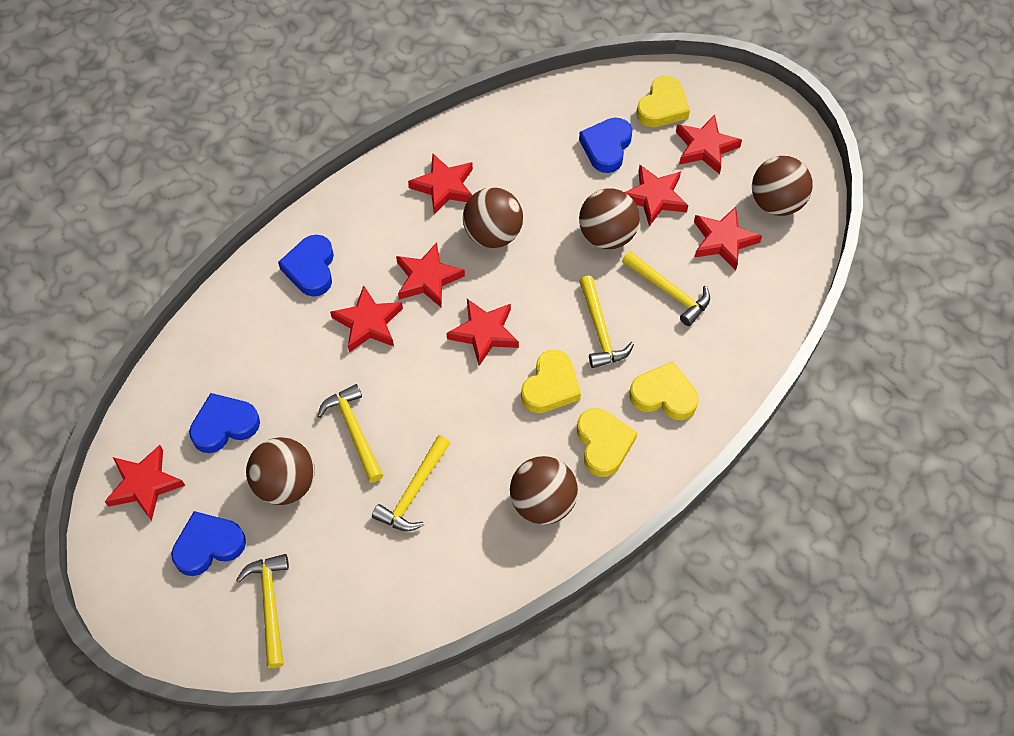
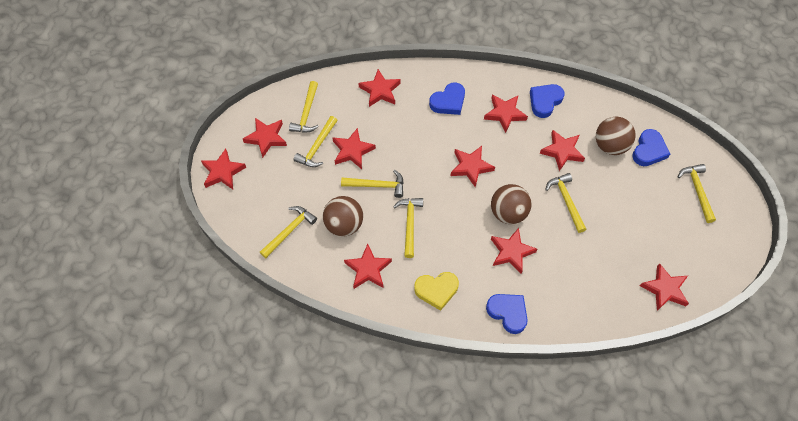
brown ball: [246,437,315,505] [463,187,523,248] [510,456,578,525] [579,188,640,249] [752,156,813,216] = 5 -> [323,196,363,237] [491,184,532,224] [596,117,636,155] = 3
red star: [104,445,185,521] [330,285,403,353] [396,242,465,308] [408,154,473,215] [447,299,519,366] [625,165,688,226] [676,114,742,174] [694,206,762,270] = 8 -> [201,149,246,189] [243,118,287,158] [332,128,376,169] [344,244,392,289] [358,69,401,107] [451,146,495,187] [484,95,528,133] [491,228,538,274] [540,130,585,171] [640,263,689,311] = 10
yellow hammer: [236,554,289,668] [317,384,383,483] [372,435,450,531] [579,275,634,368] [622,251,710,326] = 5 -> [260,206,317,258] [289,81,319,132] [293,116,337,167] [341,170,404,198] [393,198,423,258] [545,173,586,233] [678,164,716,223] = 7
yellow heart: [521,350,581,413] [577,408,637,477] [629,361,699,420] [636,76,690,127] = 4 -> [414,272,459,311] = 1

